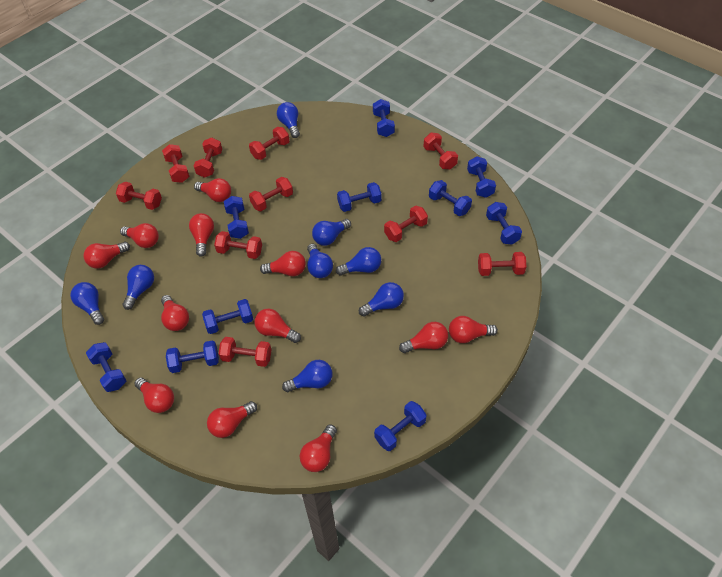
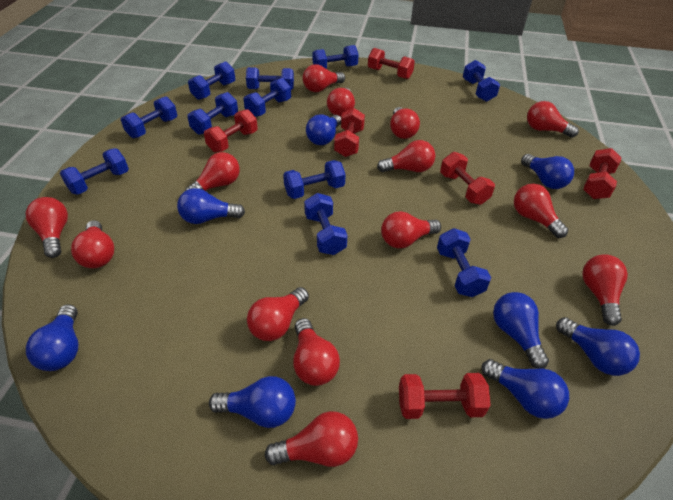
blue dumbbell: [86,342,126,392] [166,340,219,373] [202,299,253,334] [224,196,249,239] [337,182,382,212] [373,99,395,137] [374,401,427,451] [429,180,472,216] [467,156,496,198] [486,202,522,245] = 10 -> [60,148,129,195] [121,96,177,138] [187,92,238,135] [188,61,235,100] [243,78,291,117] [246,67,294,90] [283,160,346,199] [304,193,348,255] [312,45,359,68] [437,228,491,297] [463,60,500,102] = 11
red dumbbell: [116,182,162,210] [162,144,190,183] [194,138,222,178] [214,231,262,259] [219,337,272,367] [249,127,290,160] [249,177,293,211] [384,205,428,242] [423,133,458,169] [478,252,526,276] = 10 -> [204,109,258,152] [334,108,365,157] [368,48,415,79] [399,373,491,419] [440,152,495,205] [583,148,621,199] = 6
red light bulb: [84,242,130,269] [120,223,159,248] [135,378,174,413] [161,295,189,331] [189,213,214,257] [194,178,231,202] [207,401,257,438] [254,309,301,343] [260,251,306,276] [300,424,337,472] [399,322,448,353] [449,316,498,343] = 12 -> [25,197,68,258] [71,220,114,268] [185,152,240,191] [247,287,309,341] [264,411,358,467] [293,318,340,386] [303,64,345,92] [327,88,355,117] [377,140,435,172] [381,211,441,248] [390,107,420,139] [514,184,568,238] [527,101,579,138] [582,254,628,326] = 14

